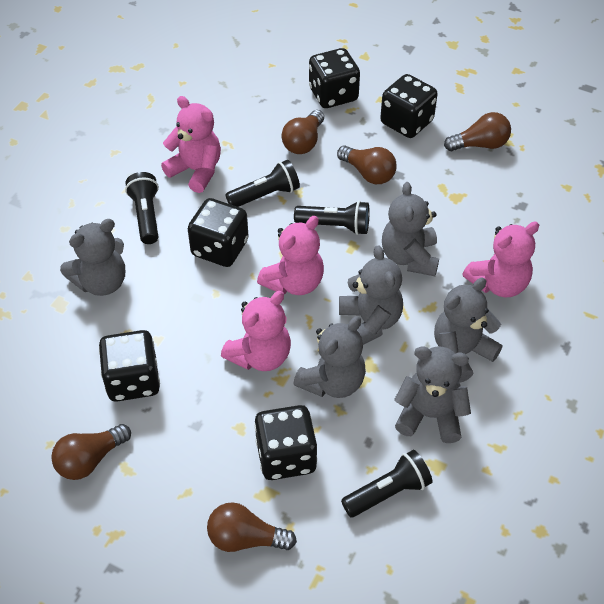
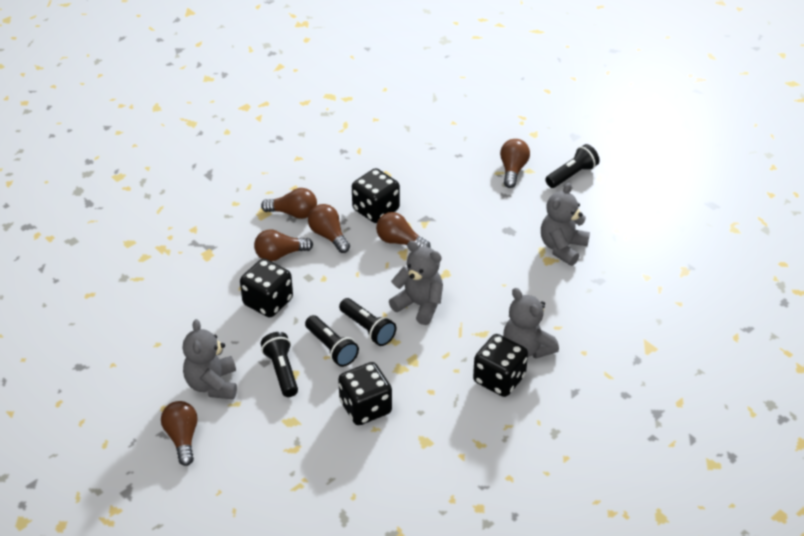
black dice: [99,330,160,402] [188,198,248,267] [254,405,317,480] [309,48,360,108] [380,74,438,138] = 5 -> [240,258,293,318] [338,362,392,425] [352,168,400,223] [473,334,528,397] = 4
brown light bulb: [51,424,131,480] [207,502,297,552] [282,110,324,154] [337,146,397,184] [444,112,511,151] = 5 -> [161,401,198,466] [254,229,313,261] [261,188,317,219] [308,204,350,253] [376,212,431,248] [500,139,530,188] = 6
grey teddy bear: [60,219,125,296] [293,316,366,398] [339,245,403,345] [382,182,439,276] [394,346,471,443] [434,278,502,382] = 6 -> [183,319,237,400] [389,241,443,325] [503,288,559,359] [541,183,590,266] = 4
pink teddy bear: [161,96,221,193] [221,291,291,371] [257,216,324,295] [463,221,539,297] = 4 -> none = 0

